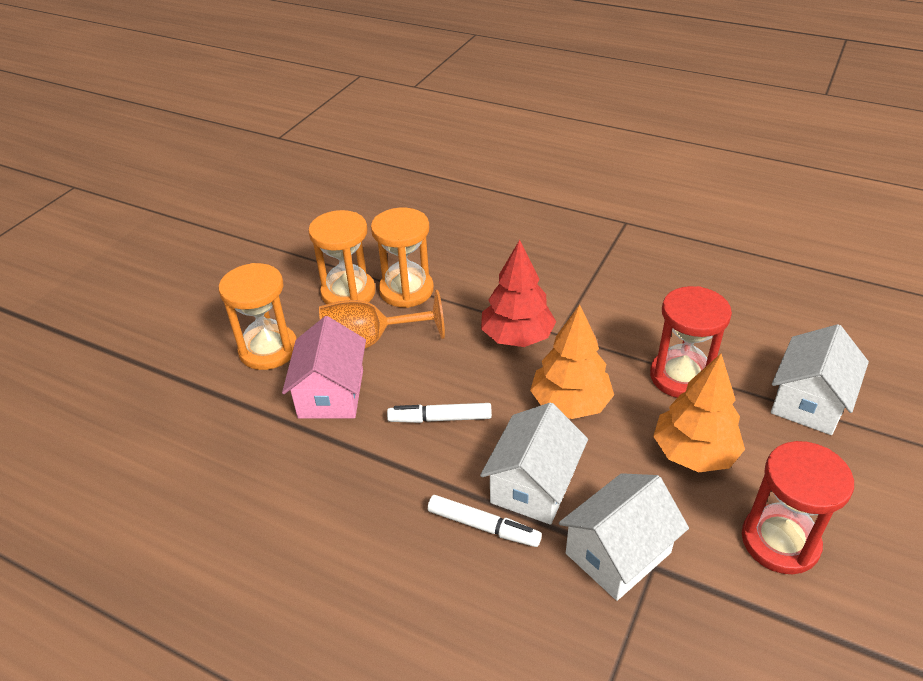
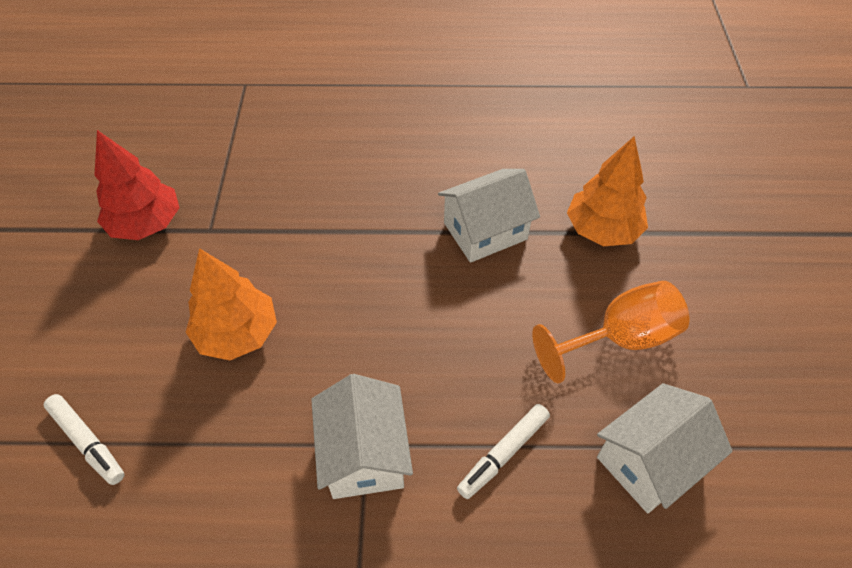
orange hourglass: [219,263,297,370] [308,210,376,304] [371,208,434,308] = 3 -> none = 0
pink house: [282,316,366,419] = 1 -> none = 0
red hourglass: [650,286,732,398] [742,441,854,574] = 2 -> none = 0

